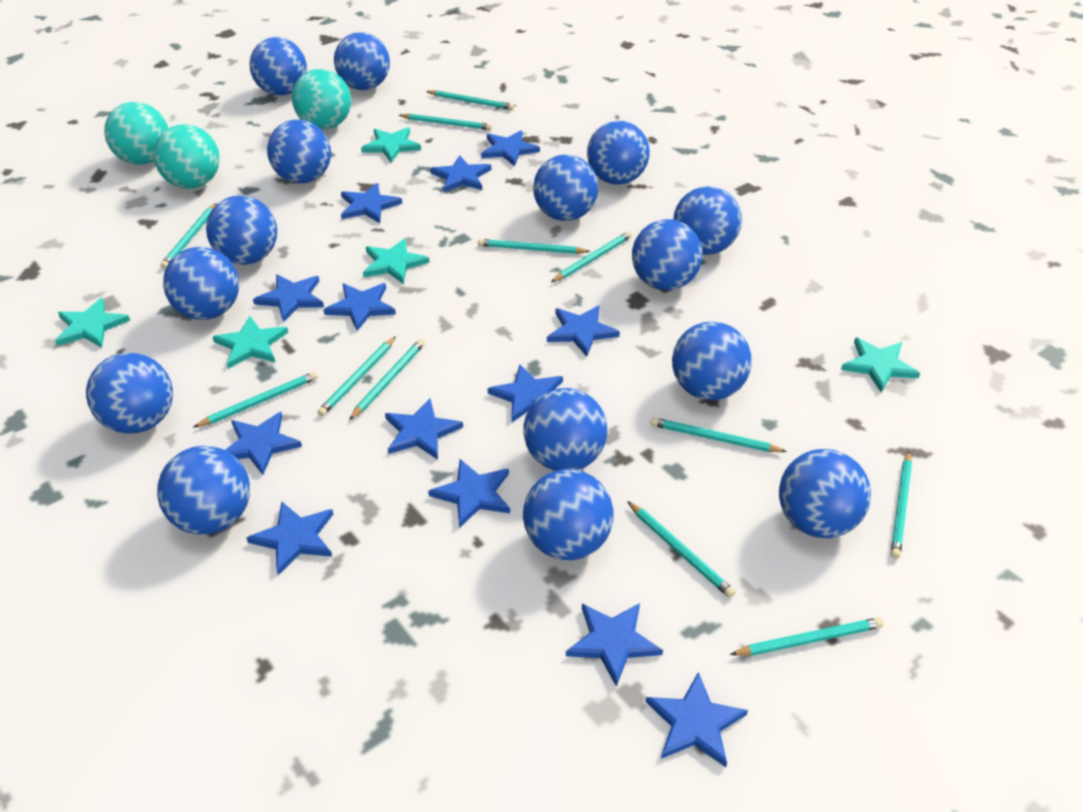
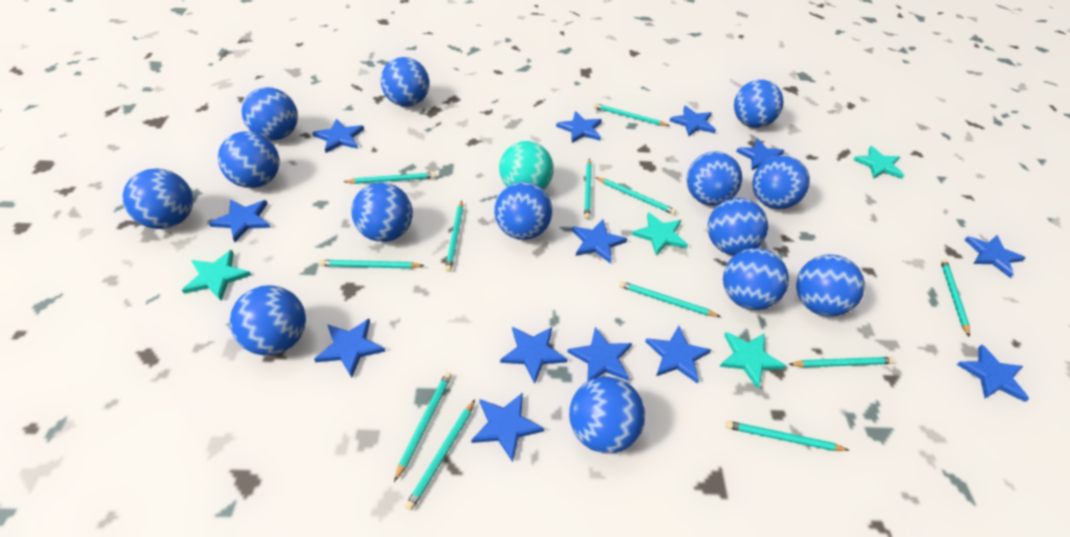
blue ball: [86,353,173,434] [157,446,250,535] [163,247,239,320] [206,196,277,265] [249,37,307,95] [267,120,331,183] [334,32,390,90] [523,469,613,560] [524,388,607,471] [533,155,598,221] [587,121,650,185] [632,219,703,290] [672,321,752,400] [673,186,742,255] [779,449,871,538] = 15 -> [123,169,193,229] [218,131,279,188] [230,285,306,356] [241,87,298,141] [351,182,413,242] [381,57,429,107] [495,182,552,240] [569,376,645,454] [687,151,742,206] [708,198,768,255] [723,248,789,310] [734,80,783,128] [752,155,810,209] [796,254,865,317] = 14
turquoise ball: [104,102,168,165] [153,124,220,189] [292,69,351,129] = 3 -> [499,141,554,190] = 1
turquoise star: [55,298,130,348] [213,316,288,369] [361,127,421,162] [363,238,430,284] [841,337,920,392] = 5 -> [182,250,251,301] [632,212,688,256] [720,332,786,389] [853,146,904,179] = 4

